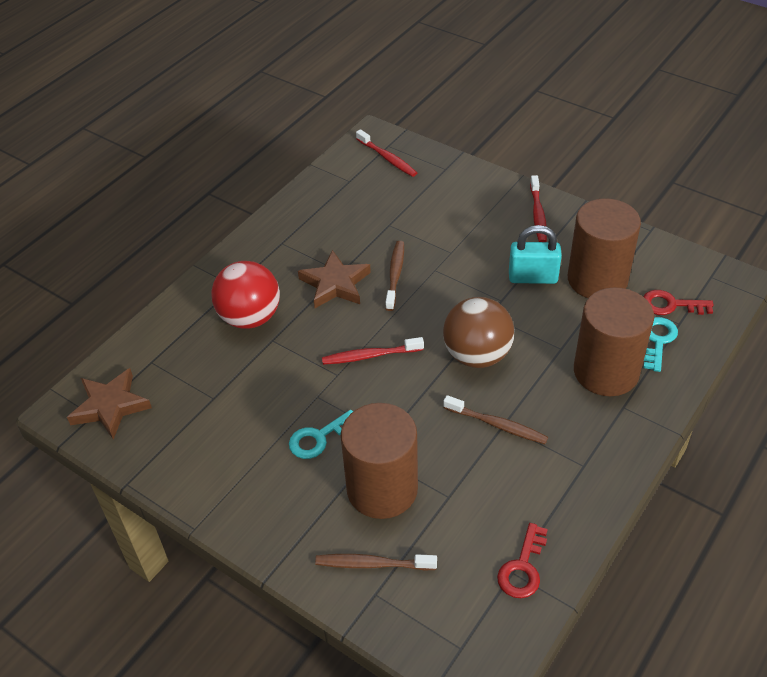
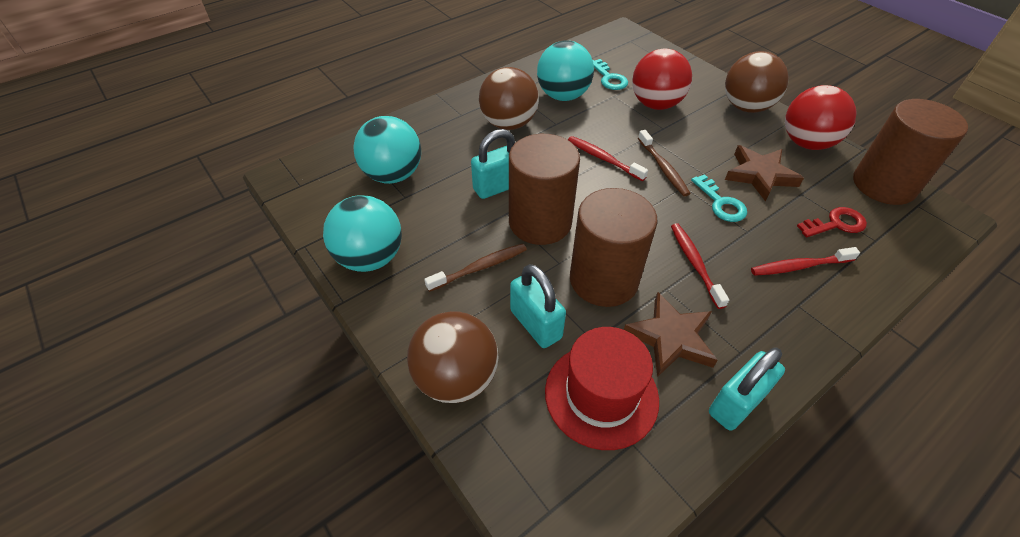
brown ball: [443,297,514,368] = 1 -> [407,311,499,403] [479,67,539,130] [725,51,789,113] = 3
brown toothbrush: [315,554,437,570] [385,241,404,311] [443,395,548,444] = 3 -> [424,243,527,292] [638,130,691,196] = 2
red ball: [211,261,280,329] = 1 -> [632,49,692,110] [785,85,857,150] = 2
red hat: none = 0 -> [545,327,659,450] = 1
red key: [497,523,548,598] [643,290,714,315] = 2 -> [797,207,867,237] = 1
turquoise ball: none = 0 -> [323,195,402,272] [353,116,421,184] [537,41,594,101] = 3
turquoise padlock: [509,225,562,284] = 1 -> [471,129,515,199] [510,264,566,348] [709,347,785,431] = 3

